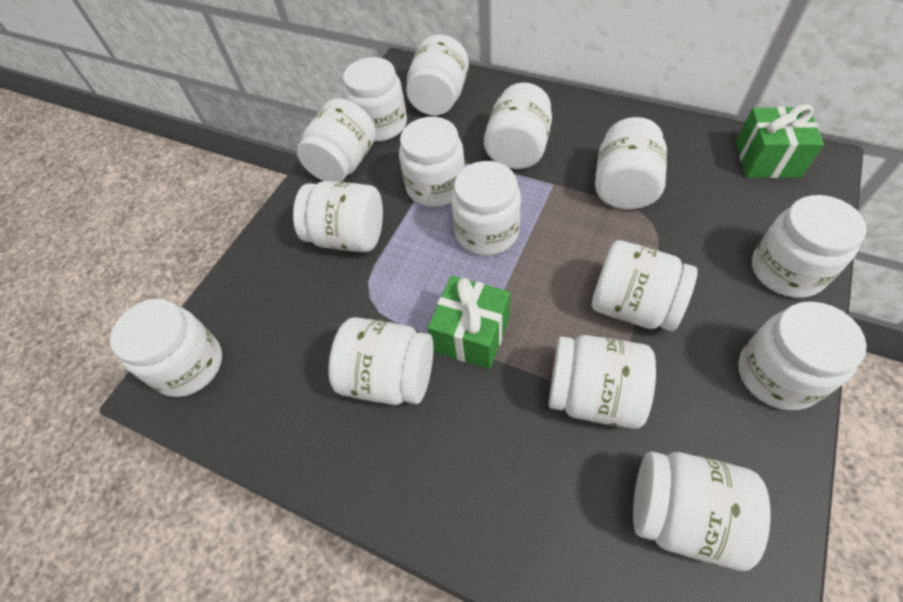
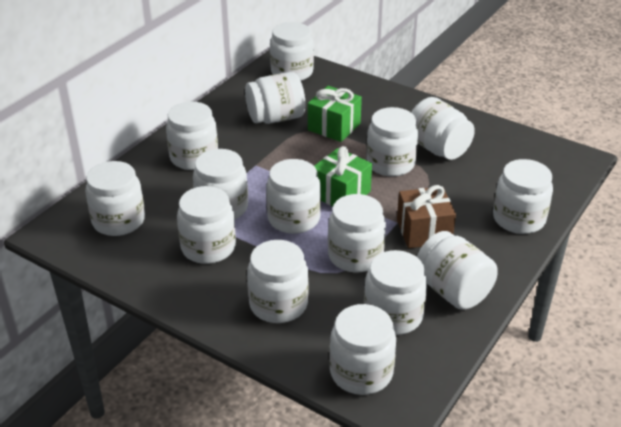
brown gift: none = 0 -> [397,185,456,248] = 1

